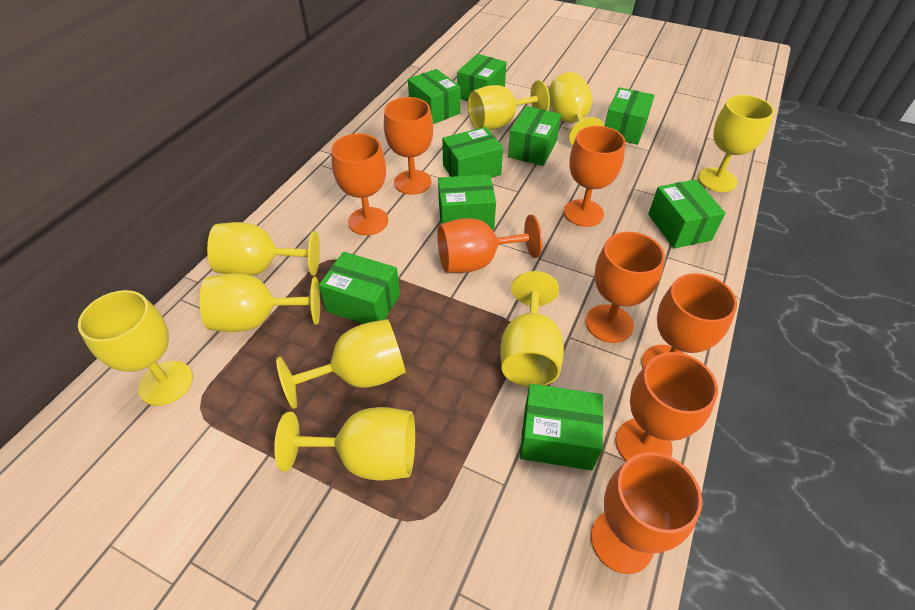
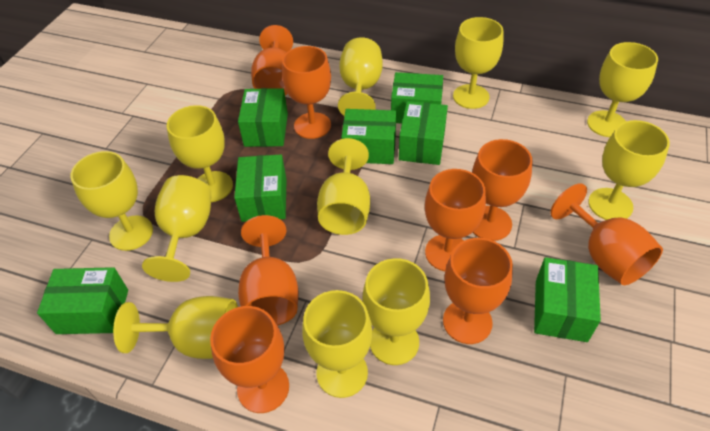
green box: [319,252,400,324] [408,69,461,124] [438,174,496,230] [442,127,503,178] [457,54,507,101] [508,106,561,166] [520,384,603,470] [605,87,655,145] [648,179,725,249] = 9 -> [37,267,128,334] [234,154,287,222] [238,88,288,147] [341,109,396,164] [391,72,443,124] [399,101,448,165] [534,257,601,342] = 7
yellow goblet: [78,290,193,406] [200,273,320,332] [207,222,320,276] [274,407,415,480] [276,319,406,409] [468,80,550,130] [500,271,564,387] [548,72,604,145] [698,95,774,192] = 9 -> [70,151,153,251] [113,296,238,359] [142,175,211,282] [167,105,233,202] [302,290,372,398] [317,138,370,235] [338,37,383,116] [363,258,430,365] [453,17,503,109] [587,42,658,137] [588,120,670,220] = 11

